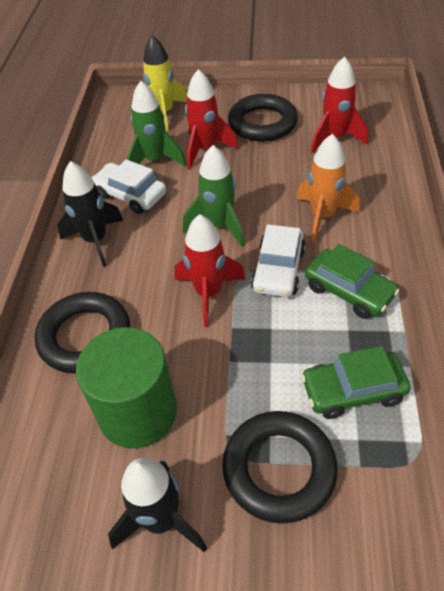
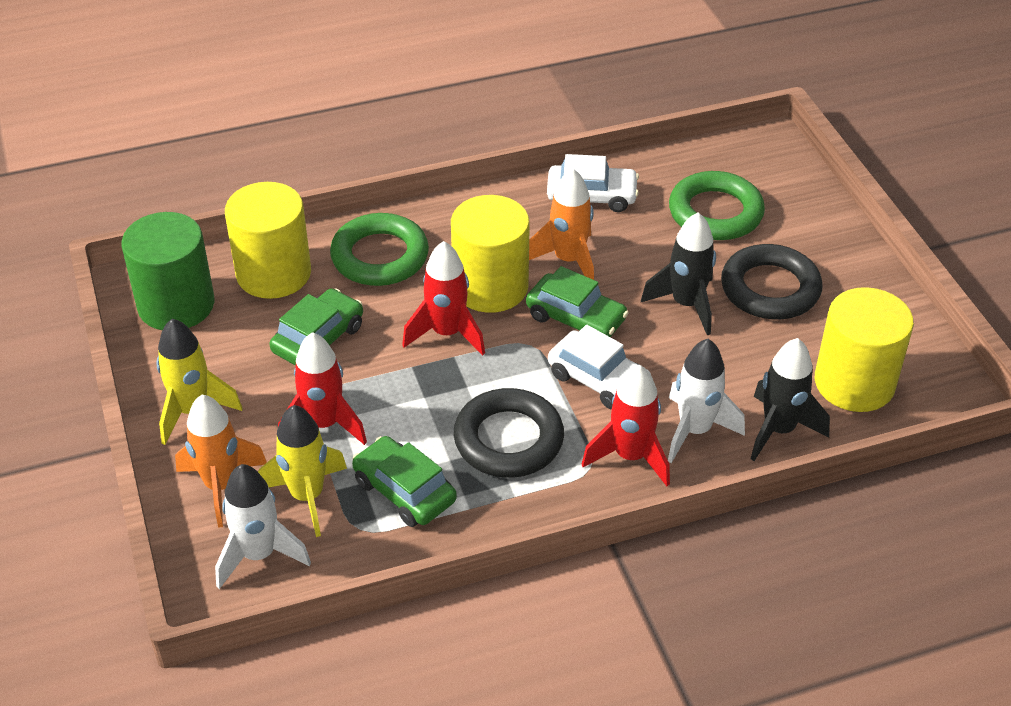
black ring: [35,292,130,374] [222,411,338,524] [228,94,298,142] = 3 -> [454,388,564,478] [721,244,823,319] = 2
green car: [301,346,411,419] [305,244,399,319] = 2 -> [269,288,363,366] [352,436,457,527] [526,266,629,337] = 3
green ring: none = 0 -> [330,213,429,286] [669,171,765,240] = 2
green rocket: [126,81,186,167] [183,145,244,247] = 2 -> none = 0
orange rocket: [296,134,360,242] = 1 -> [175,394,267,528] [529,168,594,280] = 2
white rocket: none = 0 -> [215,464,311,589] [668,339,745,463] = 2
yellow cylinder: none = 0 -> [225,182,311,299] [451,195,530,313] [815,287,914,412] = 3
yellow rocket: [143,35,187,131] = 1 -> [156,319,242,445] [258,405,347,537] = 2

